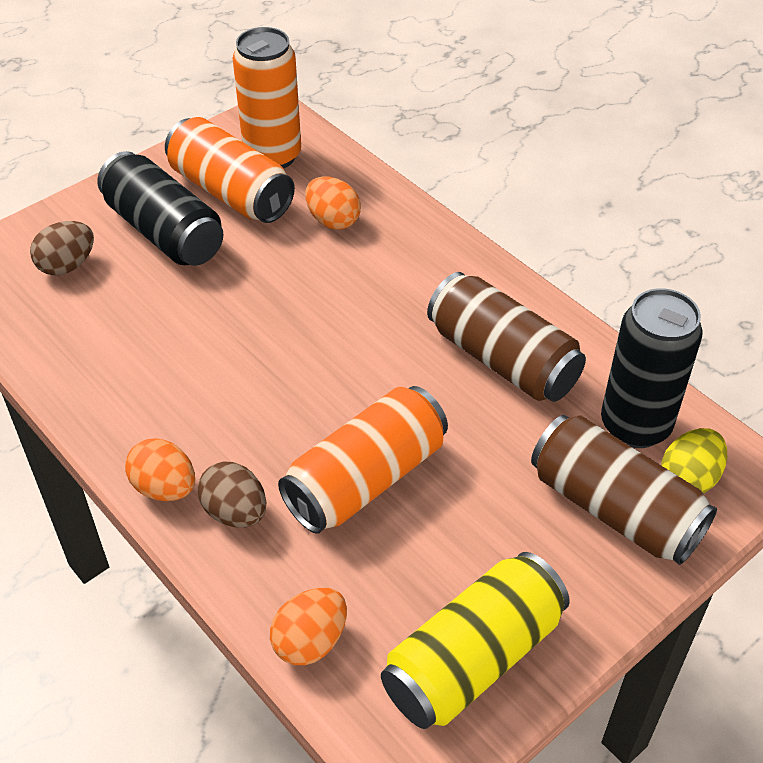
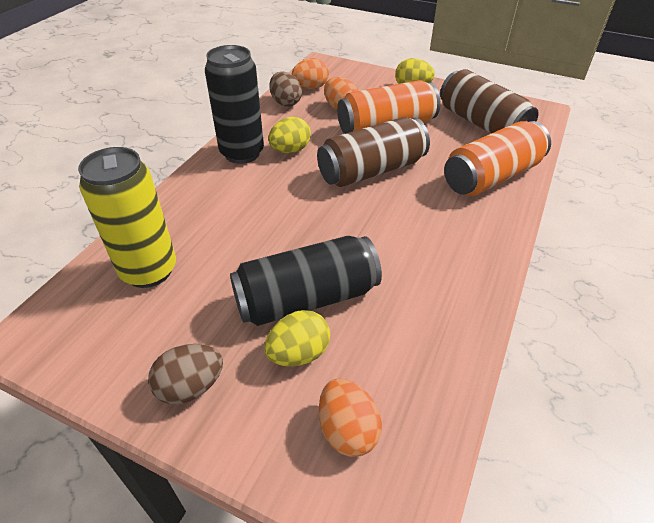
orange can: [165,117,295,223] [233,27,301,169] [278,386,448,534] = 3 -> [337,80,441,134] [444,121,551,196] = 2
yellow egg: [661,428,727,493] = 1 -> [264,310,330,367] [268,117,311,153] [395,58,435,84] = 3

